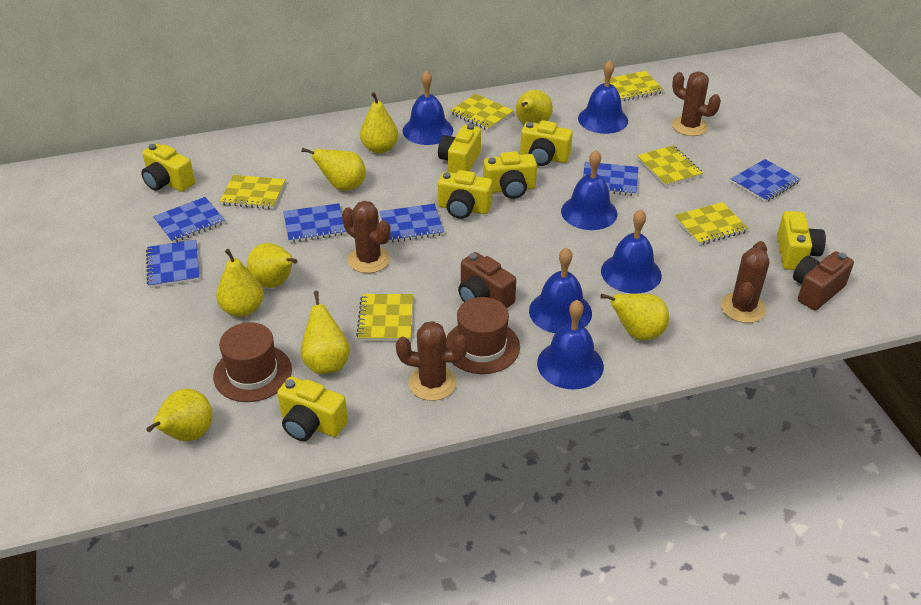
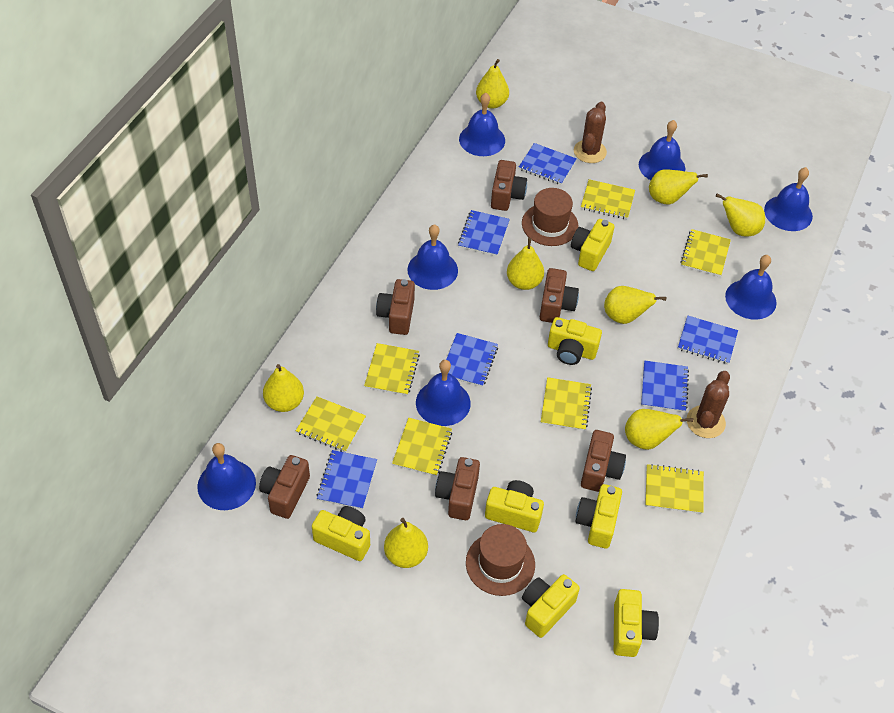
blue bell: [403,70,453,145] [529,247,592,333] [537,300,604,390] [561,150,617,230] [578,60,628,134] [601,209,662,294] = 6 -> [197,443,256,510] [408,224,458,290] [416,360,471,426] [459,93,505,156] [639,120,685,180] [725,255,777,320] [764,167,813,231] = 7
brown cactus: [342,201,391,273] [396,321,468,401] [672,71,721,136] [721,241,769,323] = 4 -> [574,102,607,163] [687,371,730,438] = 2
brown camera: [458,252,516,308] [793,251,854,310] = 2 -> [259,455,310,519] [376,279,415,335] [435,457,480,520] [491,160,527,211] [540,268,579,323] [581,430,626,492] = 6
yellow notebook: [219,175,286,209] [356,294,413,341] [450,94,514,131] [603,71,664,101] [637,145,703,187] [674,202,749,245] = 6 -> [296,396,366,452] [364,343,420,396] [392,418,452,477] [541,377,592,431] [581,179,635,219] [645,464,704,514] [680,229,731,277] = 7

